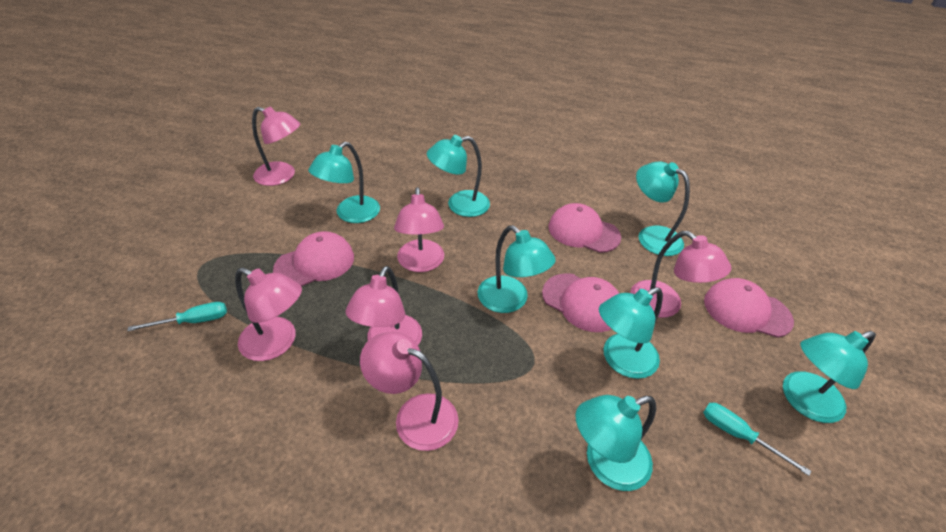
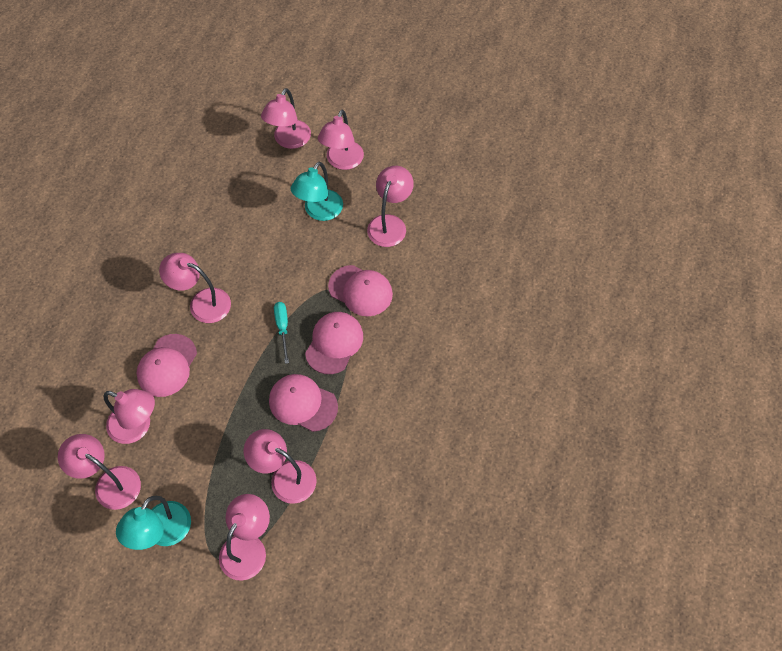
pink lamp: [235,268,302,361] [252,106,300,186] [345,266,422,345] [360,332,459,451] [394,187,444,272] [630,231,731,318] = 6 -> [58,434,141,510] [103,389,155,444] [159,253,231,323] [219,494,270,581] [244,429,317,504] [261,88,311,149] [318,110,364,170] [367,166,414,247] = 8
turquoise lamp: [308,142,380,223] [427,135,490,217] [477,225,556,313] [575,395,656,491] [599,287,663,379] [636,161,690,256] [783,331,876,423] = 7 -> [116,496,191,550] [291,162,343,221] = 2
turquoise screwdriver: [127,302,227,331] [703,403,811,476] = 2 -> [274,302,289,364] = 1

